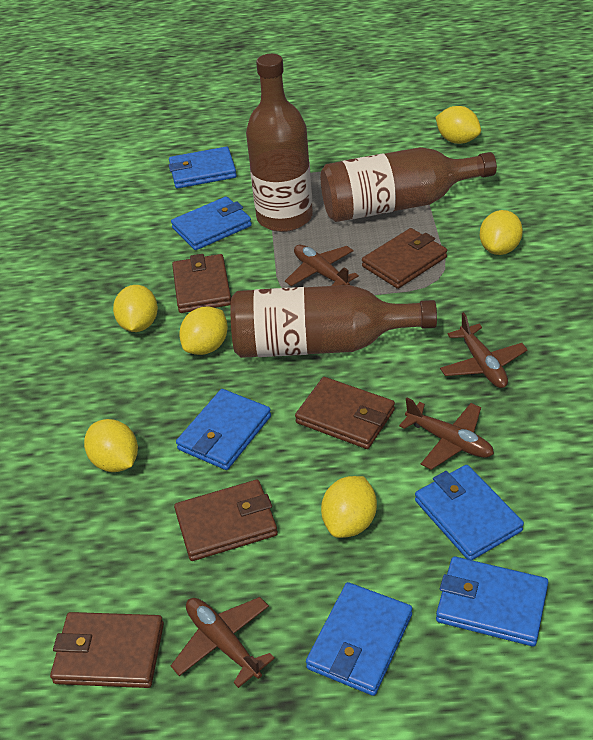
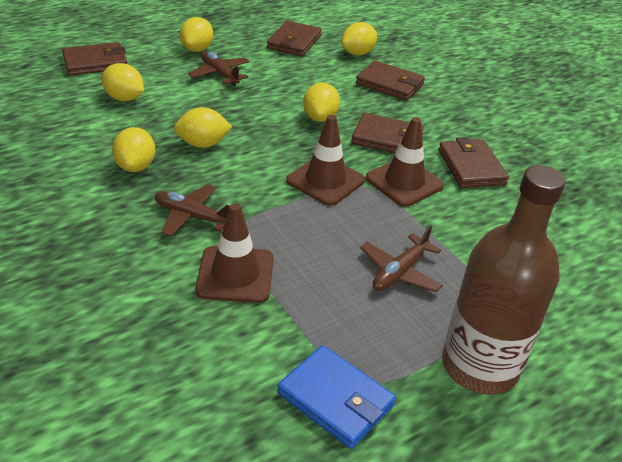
blue wallet: [169,147,237,188] [171,196,252,250] [176,389,271,470] [306,582,412,696] [415,465,524,560] [436,556,548,646] = 6 -> [277,345,396,449] = 1
brown bottle: [230,285,437,358] [246,54,313,232] [321,147,497,222] = 3 -> [442,165,565,395] = 1
brown plane: [171,597,275,688] [285,245,359,286] [399,398,494,470] [440,312,528,388] = 4 -> [155,184,230,236] [188,51,249,86] [360,225,443,292] = 3
brown traffic cone: none = 0 -> [195,203,274,303] [286,115,365,206] [365,117,444,207] = 3

